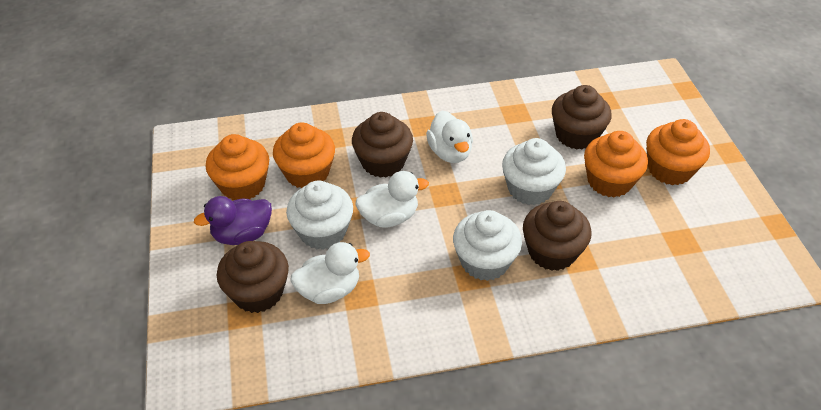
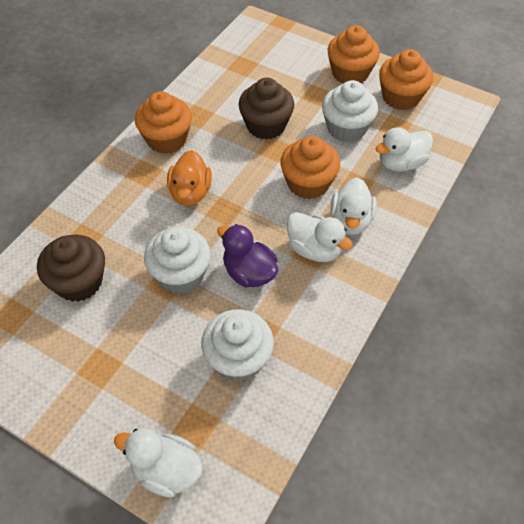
brown cupcake: [217,241,289,313] [352,112,413,178] [523,201,591,271] [552,85,612,149] = 4 -> [37,235,105,302] [238,78,294,140] = 2
orange duck: none = 0 -> [167,150,212,206] = 1
white duck: [290,242,370,304] [355,171,429,228] [426,111,473,163] = 3 -> [114,428,203,498] [287,212,353,262] [330,177,377,235] [375,127,433,172] = 4

